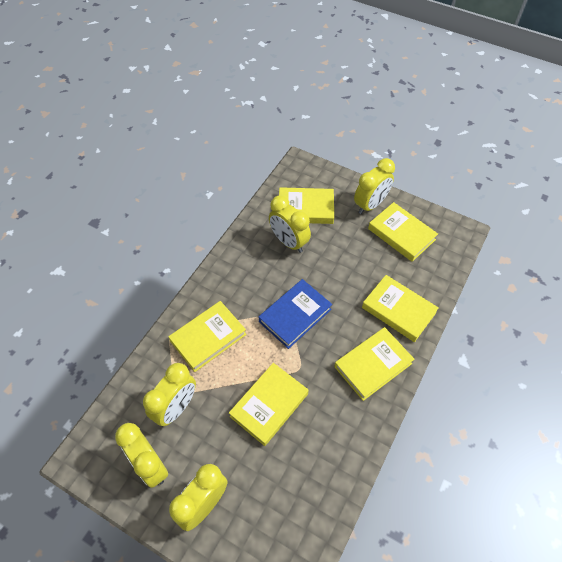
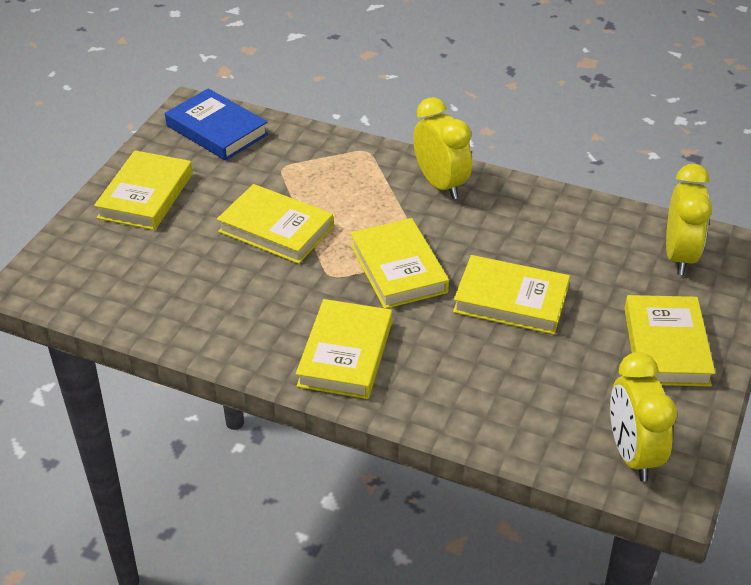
yellow clock: [115,423,168,488] [143,363,196,426] [169,464,228,531] [269,196,311,253] [354,158,395,214] = 5 -> [413,97,472,199] [610,352,677,482] [666,164,712,275] = 3

